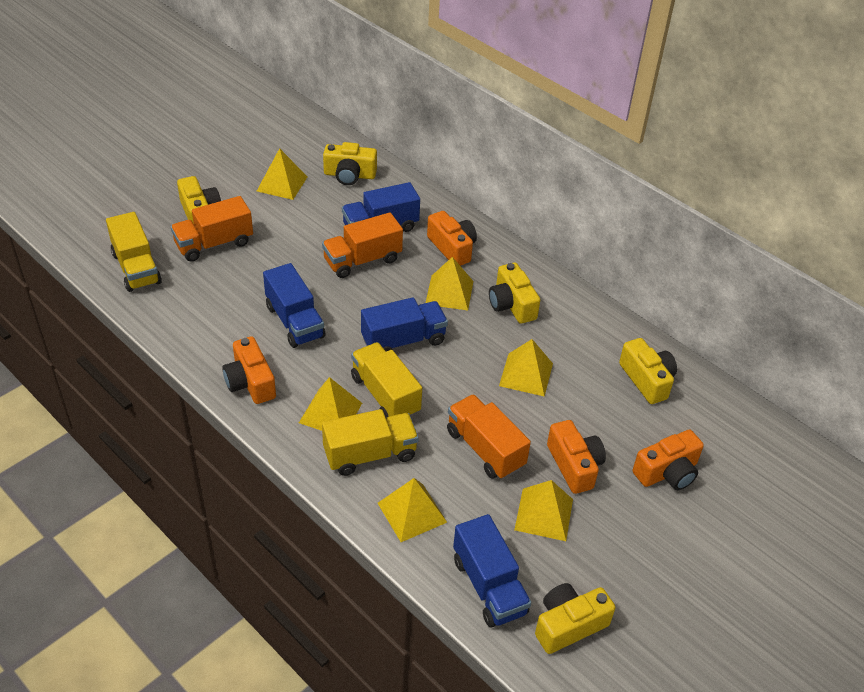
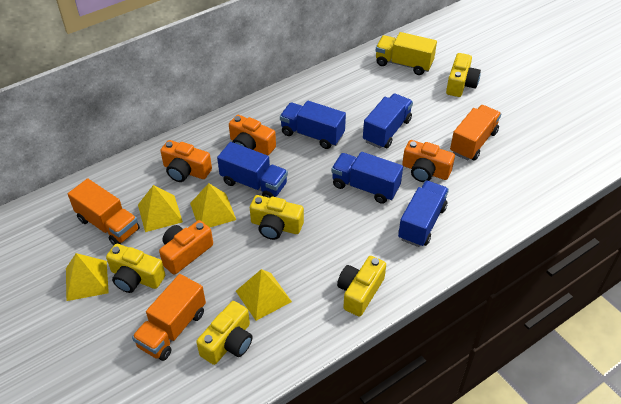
blue truck: [263,263,325,348] [342,182,420,232] [361,297,448,351] [453,514,531,627] = 4 -> [217,142,288,198] [280,100,346,149] [331,152,403,204] [363,93,413,148] [398,181,449,247] = 5
yellow pyramid: [257,148,307,200] [299,377,362,431] [378,478,447,542] [426,257,473,310] [499,339,553,397] [514,480,573,541] = 6 -> [66,253,109,301] [138,185,183,232] [190,183,236,227] [236,269,292,321] = 4
yellow truck: [106,212,162,292] [322,409,419,476] [351,342,422,418] = 3 -> [376,32,437,75] = 1

